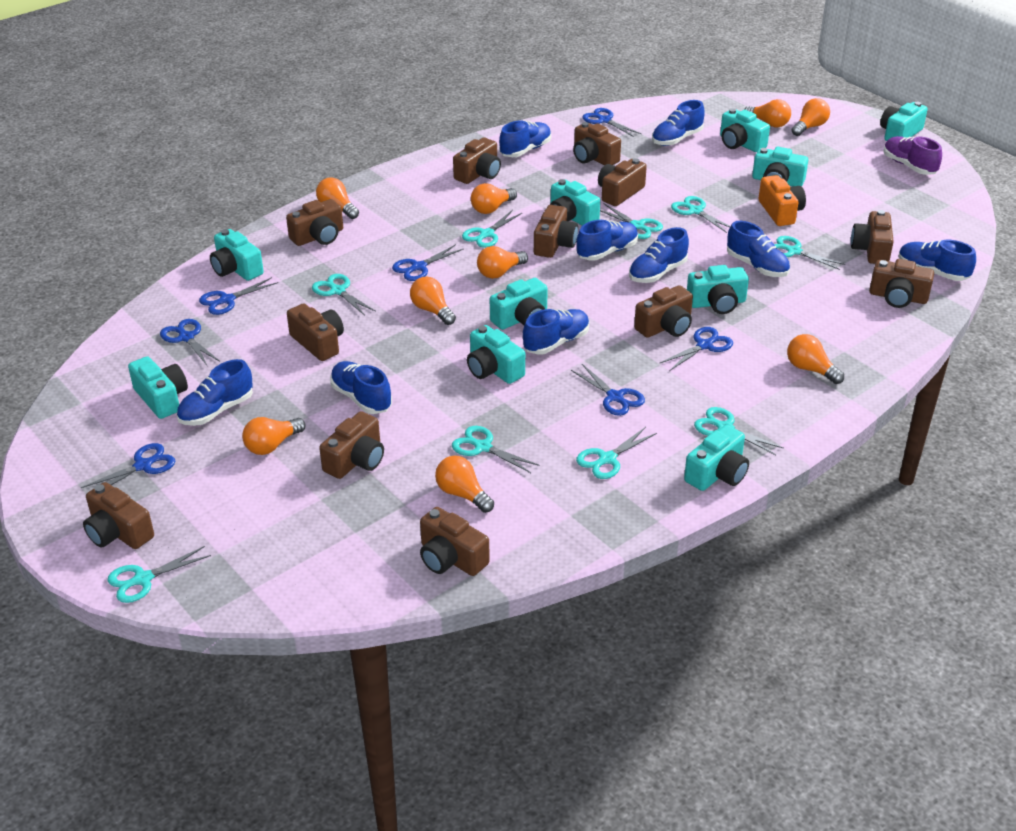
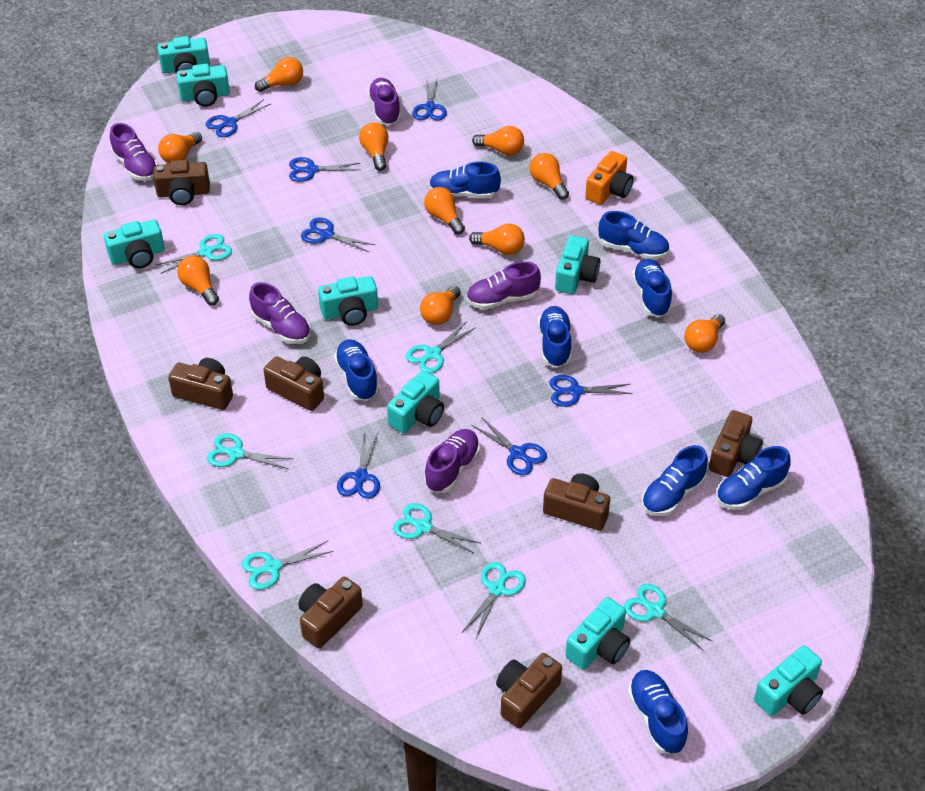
blue shoe: [176,359,253,426] [330,361,392,414] [499,121,551,157] [523,309,589,355] [577,220,638,261] [629,227,689,283] [652,100,705,146] [727,221,790,277] [898,240,976,281] = 9 -> [334,339,379,401] [429,162,501,198] [538,306,571,368] [599,211,669,260] [628,670,688,754] [632,259,672,317] [642,445,708,516] [716,446,791,510] = 8
brown camera: [83,482,154,549] [286,199,343,246] [287,304,344,361] [319,411,384,479] [420,507,490,576] [453,137,501,184] [534,205,578,258] [573,122,621,165] [598,158,647,206] [634,285,693,338] [851,210,894,264] [869,259,934,308] = 12 -> [153,160,210,205] [168,358,233,410] [264,356,324,411] [298,577,363,649] [496,653,562,728] [543,473,610,531] [709,410,763,477] = 7
orange light bulb: [242,417,305,455] [316,178,359,219] [410,276,456,325] [435,456,494,513] [471,183,517,214] [477,246,528,279] [744,99,791,127] [787,334,844,384] [791,98,830,136] = 9 -> [158,132,202,163] [177,256,219,306] [255,57,303,92] [359,123,388,171] [420,286,461,325] [424,187,465,235] [469,224,525,255] [472,126,524,156] [530,153,569,200] [684,314,725,353] = 10
purple shoe: [883,136,942,175] = 1 -> [110,123,158,181] [249,282,311,344] [367,78,401,125] [424,429,480,493] [466,261,541,309] = 5
turquoise camera: [128,356,188,419] [210,229,264,281] [467,325,525,384] [490,278,548,330] [550,179,600,226] [684,425,749,491] [687,265,749,314] [720,108,770,152] [752,147,808,187] [880,102,928,141] = 10 -> [104,220,165,268] [158,36,210,74] [176,64,230,107] [318,276,378,326] [387,370,444,433] [555,235,600,294] [565,597,630,670] [754,645,823,716] = 8
turquoise scissors: [108,546,211,603] [312,274,376,316] [452,426,540,473] [462,210,522,248] [576,427,657,479] [600,204,663,239] [671,196,731,233] [694,407,784,455] [774,236,845,270] = 9 -> [156,234,232,274] [207,433,293,469] [242,541,333,590] [393,503,480,553] [406,321,476,373] [462,562,526,638] [624,584,712,651] = 7

